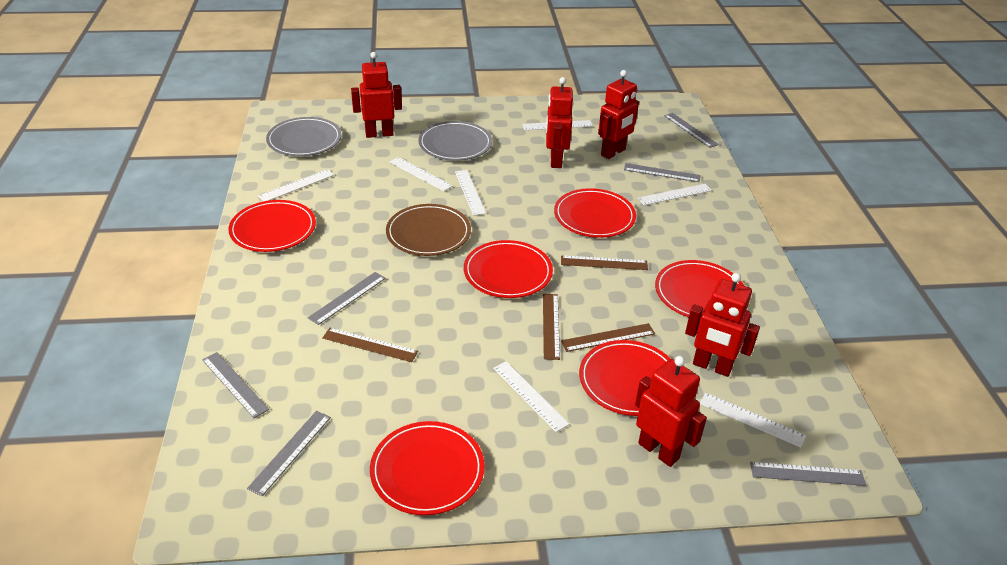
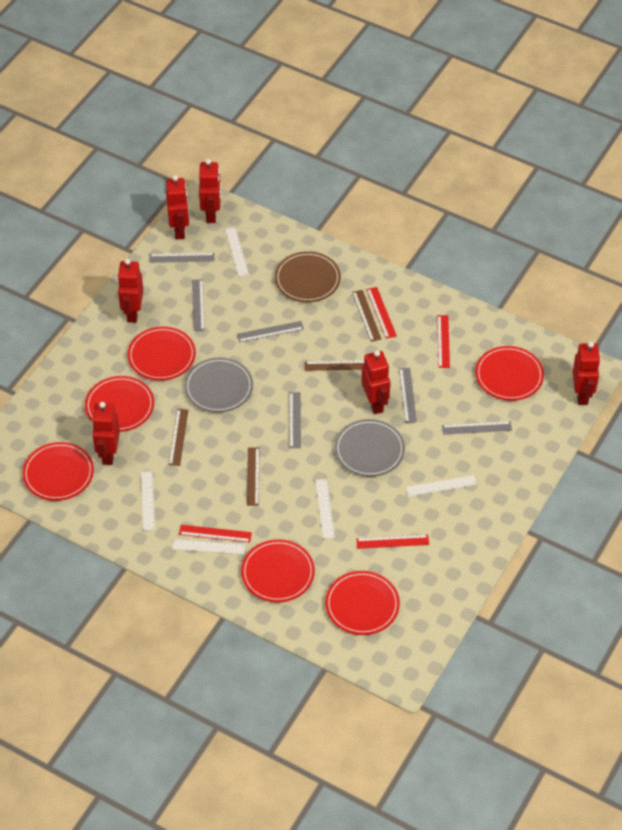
red robot: [351,52,402,138] [546,77,573,168] [598,70,639,159] [635,356,707,467] [685,273,760,377] = 5 -> [92,402,120,465] [117,259,143,323] [166,175,189,240] [199,159,221,223] [361,350,390,414] [573,342,601,405] = 6
red ruler: none = 0 -> [179,525,252,542] [356,534,429,549] [367,287,397,339] [437,315,450,368] = 4
white ruler: [258,169,334,201] [389,157,453,191] [455,170,486,216] [493,361,569,432] [522,120,593,130] [638,184,712,205] [700,393,806,448] = 7 -> [141,471,155,531] [172,539,245,554] [225,227,249,277] [315,479,335,539] [406,475,477,497] = 5

